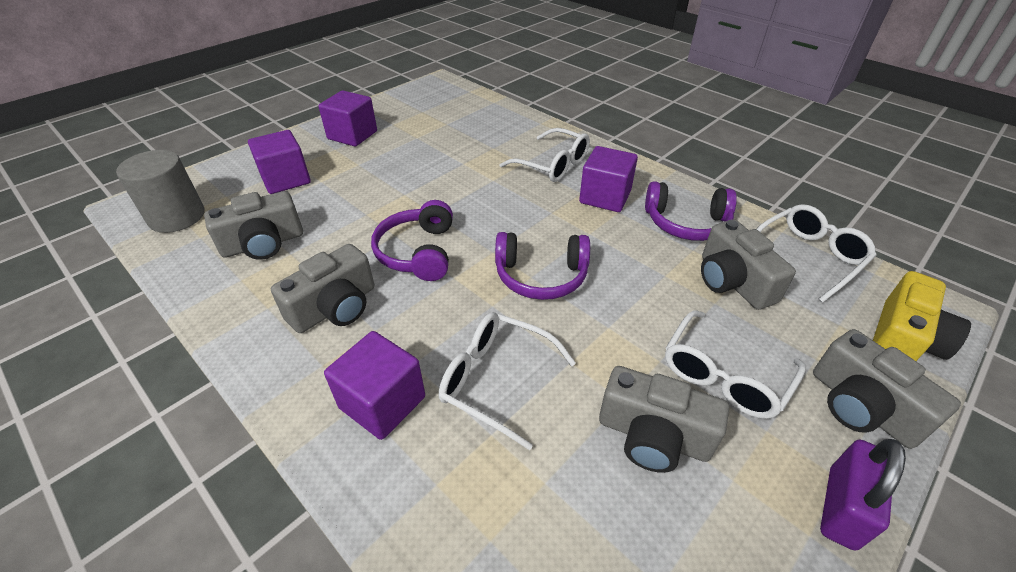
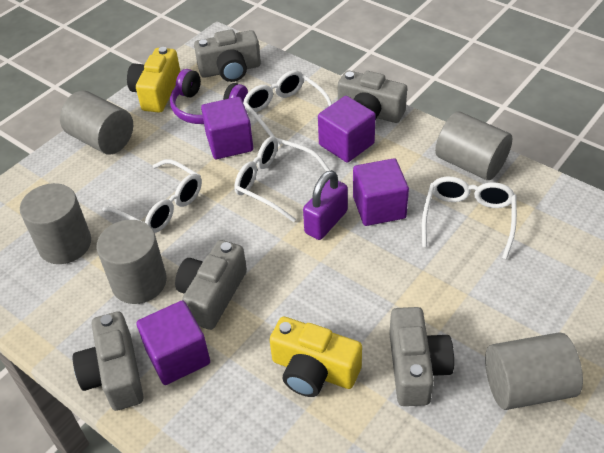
grey cylinder: [116,150,205,233] = 1 -> [20,183,91,264] [60,91,133,154] [97,220,167,304] [435,111,512,180] [485,332,583,410] = 5
purple headphones: [371,200,453,281] [495,232,590,300] [645,181,737,241] = 3 -> [170,69,248,124] = 1
yellow camera: [873,271,971,361] = 1 -> [127,47,181,113] [270,317,362,397] = 2

